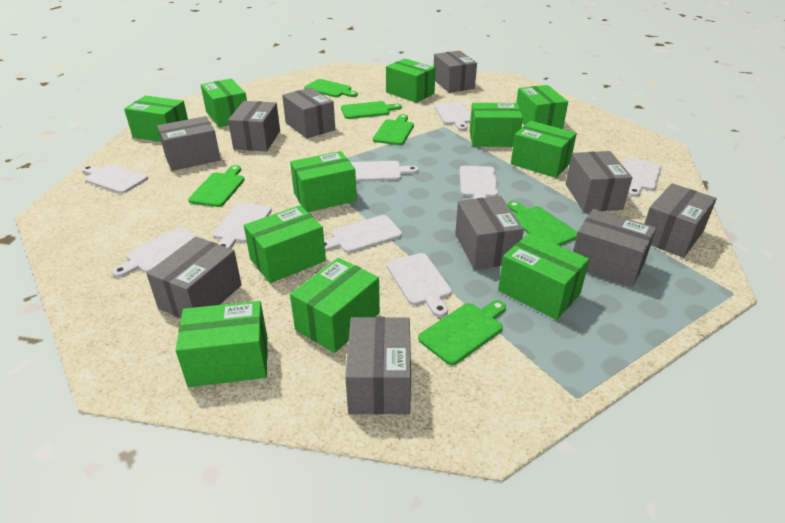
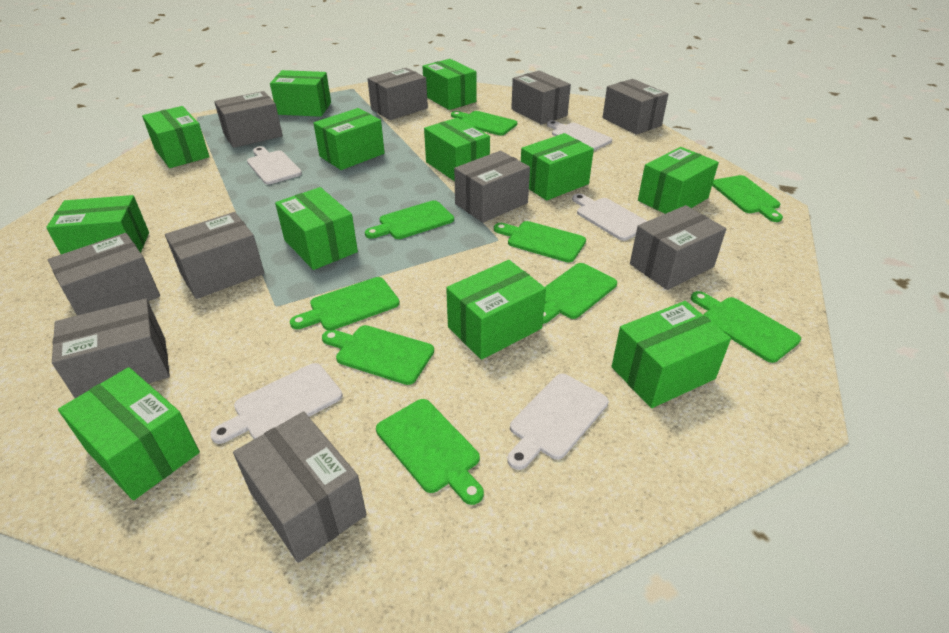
green box: [124,95,188,142] [175,301,268,387] [201,78,247,127] [244,205,326,283] [290,151,357,212] [290,258,380,353] [386,59,436,103] [470,103,523,147] [498,233,590,320] [511,121,577,178] [516,85,568,129] = 11 -> [46,195,149,254] [58,367,200,500] [142,106,209,168] [270,70,331,117] [275,187,358,270] [313,108,385,170] [422,59,476,110] [424,118,490,181] [446,260,546,360] [521,133,594,200] [612,301,731,408] [638,147,719,214] = 12
green cutting board: [188,165,245,207] [304,79,358,97] [341,101,402,119] [373,114,414,145] [418,300,506,365] [507,201,577,246] = 6 -> [290,277,400,330] [322,325,434,385] [365,200,454,239] [376,399,484,505] [451,111,517,136] [494,221,586,262] [543,263,617,324] [691,291,801,363] [712,175,783,222] = 9
white cutting board: [82,164,148,194] [112,227,197,278] [212,202,272,249] [324,215,402,253] [350,161,419,182] [386,253,452,317] [434,102,471,131] [460,166,498,199] [623,158,662,197] = 9 -> [210,363,342,444] [247,147,302,184] [507,374,608,470] [547,120,612,151] [572,193,647,241] = 5

